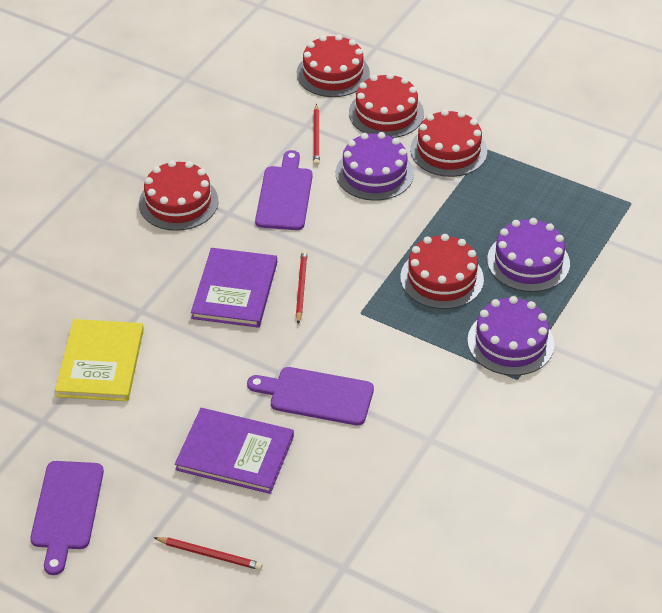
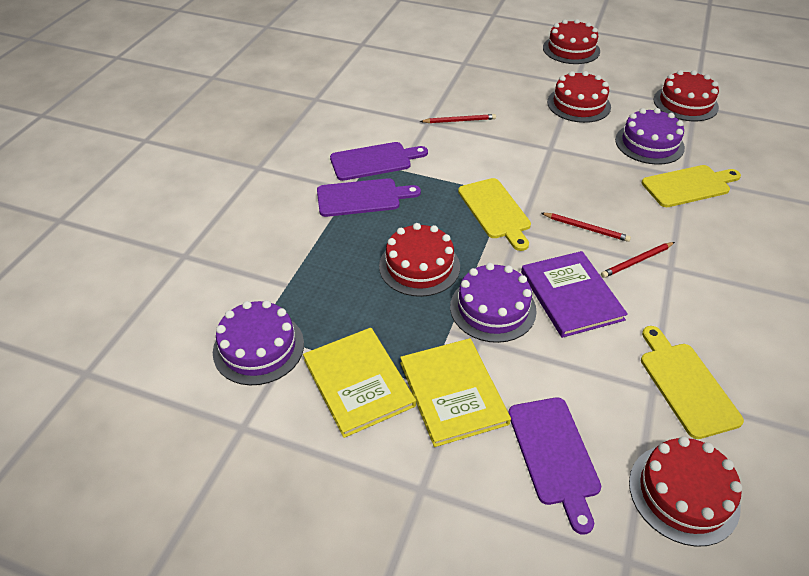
purple book: [175,408,294,494] [191,248,277,328] = 2 -> [521,251,628,338] = 1
yellow book: [55,319,144,401] = 1 -> [303,328,416,438] [400,338,511,447] = 2
yellow cutting board: none = 0 -> [458,178,531,251] [641,326,744,439] [642,165,741,207] = 3

